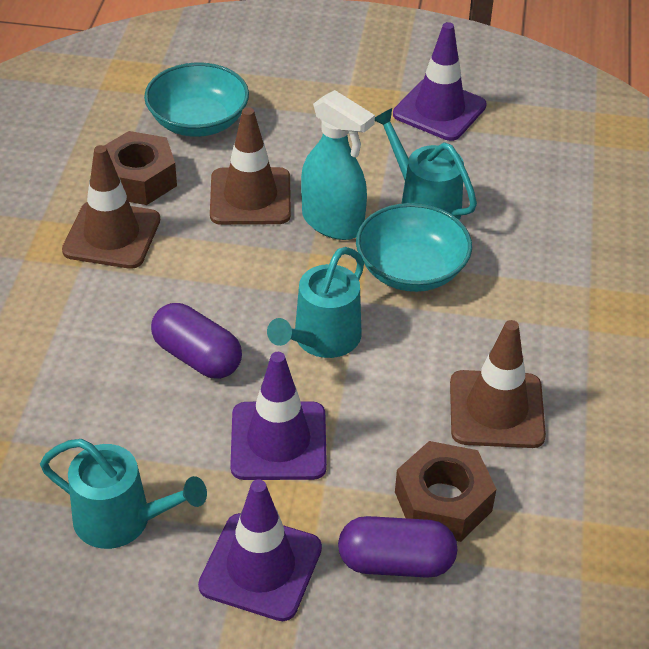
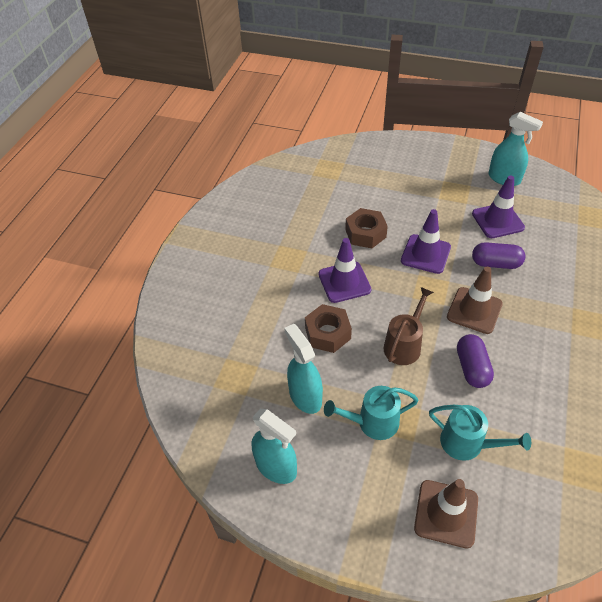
brown traffic cone: [62,145,160,269] [210,107,291,225] [450,320,546,448] = 3 -> [414,479,478,548] [447,267,503,334] = 2
brown watering can: none = 0 -> [383,287,434,365] = 1
turquoise bowl: [144,63,249,137] [356,203,472,292] = 2 -> none = 0
turquoise spray bottle: [301,90,375,240] = 1 -> [252,409,297,484] [284,324,323,414] [488,112,543,186] = 3
turquoise watering can: [40,439,207,549] [267,247,364,358] [375,108,477,220] = 3 -> [324,386,418,440] [429,405,531,461] = 2

